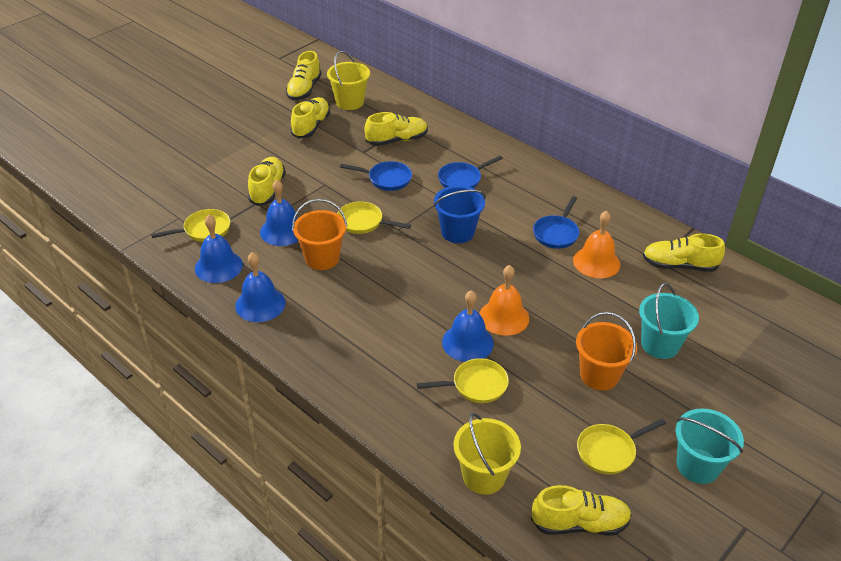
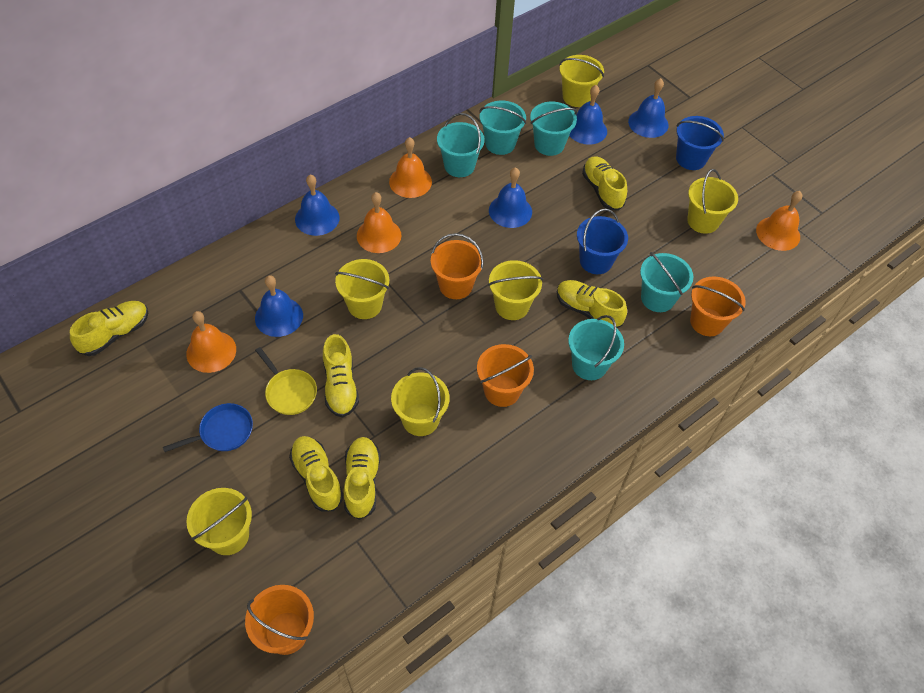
blue bell: [195,215,243,283] [235,252,285,322] [260,180,298,246] [442,290,494,362] = 4 -> [255,275,303,337] [295,175,340,236] [489,167,532,228] [569,85,607,145] [628,78,668,138] = 5
blue bucket: [433,185,486,243] = 1 -> [577,209,628,274] [676,116,724,170] = 2
blue pan: [340,161,412,191] [438,156,503,188] [533,196,579,249] = 3 -> [163,403,253,452] = 1
orange bell: [479,265,529,336] [573,211,620,278] = 2 -> [186,311,236,373] [357,192,401,253] [389,137,432,198] [756,191,802,251] = 4
orange bucket: [292,199,347,270] [576,312,637,391] = 2 -> [245,585,314,655] [431,233,484,299] [477,344,534,407] [690,277,746,336] = 4
turquoise bucket: [639,283,699,359] [675,409,744,484] = 2 -> [437,113,485,177] [479,100,526,155] [530,102,577,156] [568,315,624,380] [640,252,693,312] = 5
yellow bucket: [327,51,370,110] [454,413,521,495] = 2 -> [187,488,252,555] [335,259,389,319] [391,367,450,436] [488,260,543,320] [560,55,604,107] [687,169,738,234] = 6
yellow pan: [151,209,230,242] [337,201,411,234] [417,358,509,403] [577,419,666,474] = 4 -> [255,347,317,415] = 1

